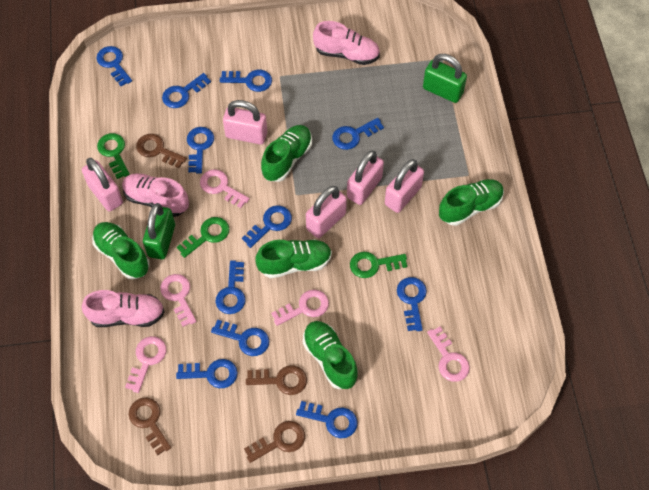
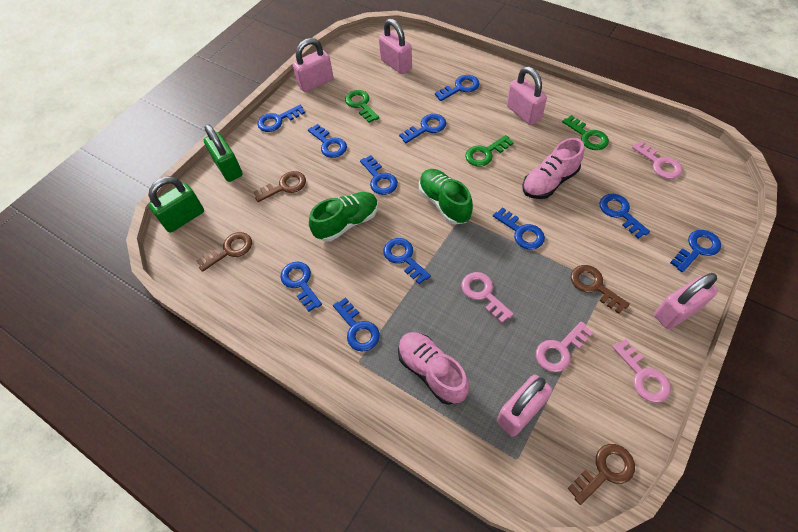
green shoe: [92,222,149,279] [256,239,332,278] [261,125,312,182] [303,321,358,389] [439,179,504,226] = 5 -> [309,192,378,242] [419,169,473,224] = 2
pink key: [125,336,166,393] [160,274,196,327] [200,169,250,208] [271,290,329,326] [427,326,470,382] = 5 -> [461,272,514,323] [536,321,593,372] [612,339,671,403] [632,141,682,179] = 4
pink shoe: [82,290,165,327] [122,173,189,217] [313,21,380,65] = 3 -> [398,332,469,405] [523,138,584,199] = 2

